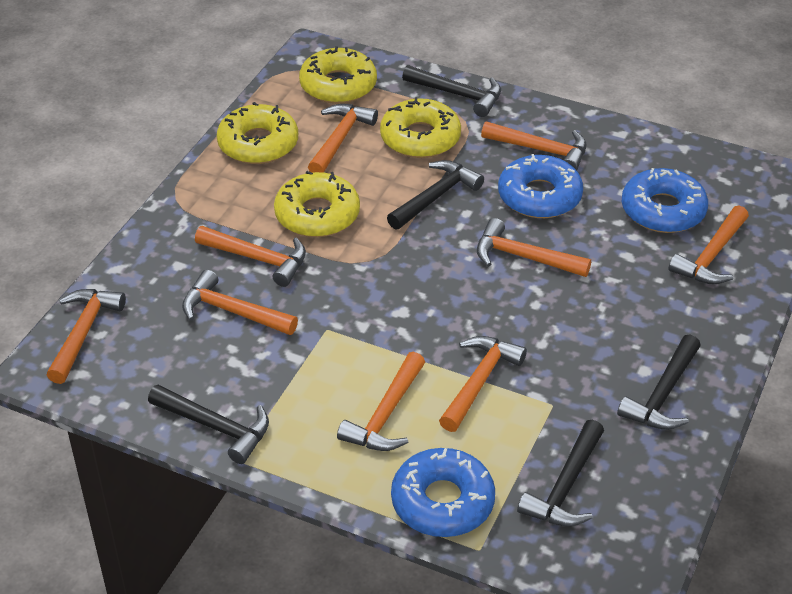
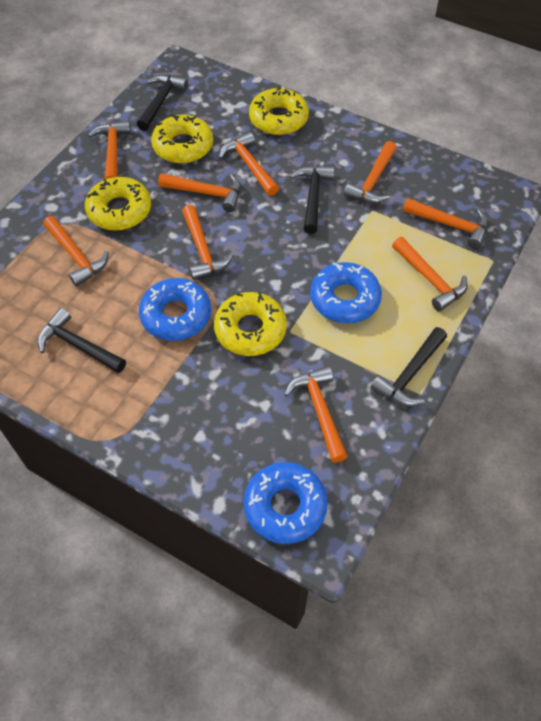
black hammer: [148,385,269,464] [387,160,484,230] [402,65,501,117] [517,420,604,527] [617,335,701,430] = 5 -> [37,308,126,373] [137,75,188,131] [290,166,334,234] [371,327,447,406] = 4

